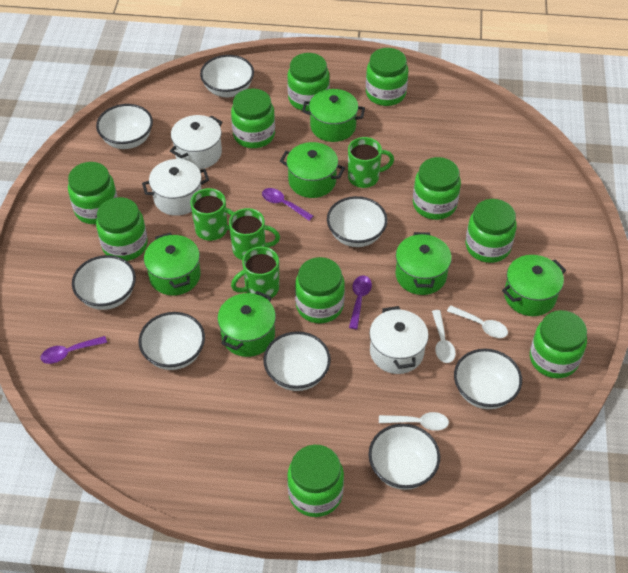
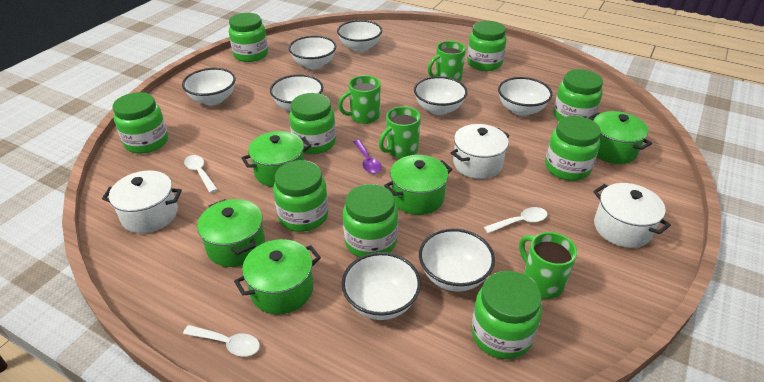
green jar: [68,162,118,224] [96,197,148,261] [231,88,275,148] [287,53,330,111] [287,445,344,517] [295,257,345,323] [366,48,408,106] [413,157,461,220] [466,199,517,263] [530,310,587,378] = 10 -> [112,92,168,154] [229,13,268,62] [273,160,328,232] [289,93,336,154] [343,184,398,257] [467,21,506,71] [471,271,542,359] [545,116,601,181] [553,69,603,121] = 9
green pot: [144,233,201,296] [217,291,276,357] [280,142,345,198] [302,89,365,142] [395,232,452,295] [502,255,566,316] = 6 -> [197,199,265,267] [234,239,321,314] [241,131,311,187] [384,155,453,215] [588,111,652,164] = 5
purple spoon: [41,336,107,364] [262,188,313,221] [349,276,372,329] = 3 -> [354,140,382,174] = 1

